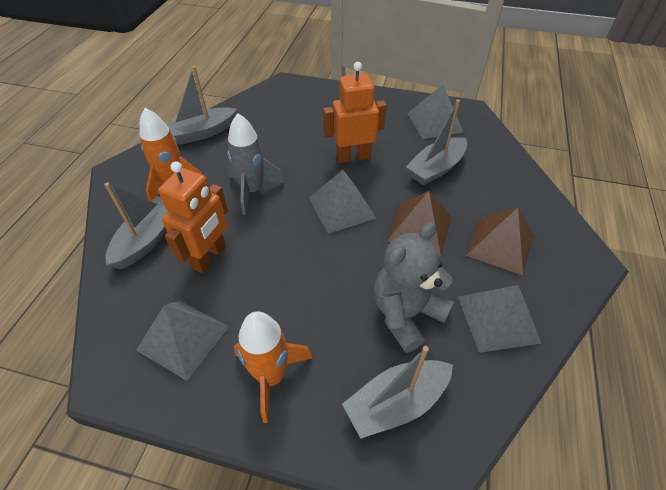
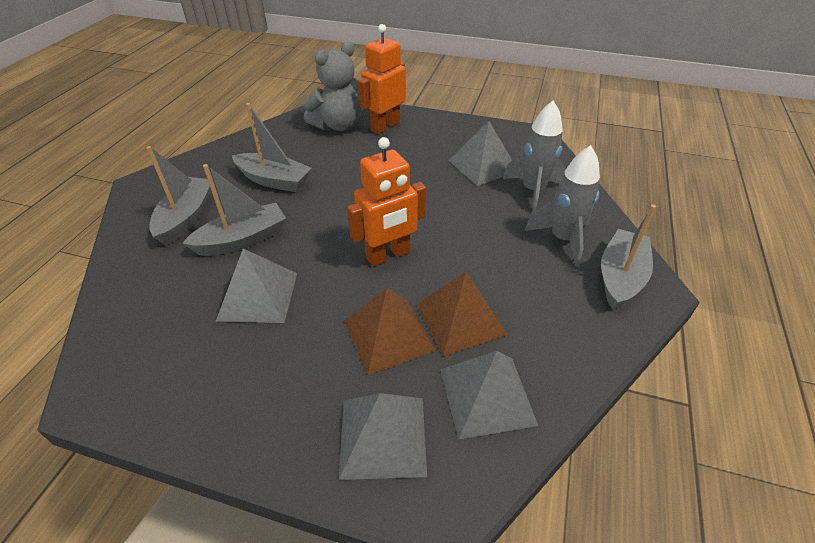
grey rocket: [227,113,285,215] = 1 -> [503,101,566,213] [524,145,600,267] = 2
orange rocket: [139,108,202,201] [234,311,312,423] = 2 -> none = 0

